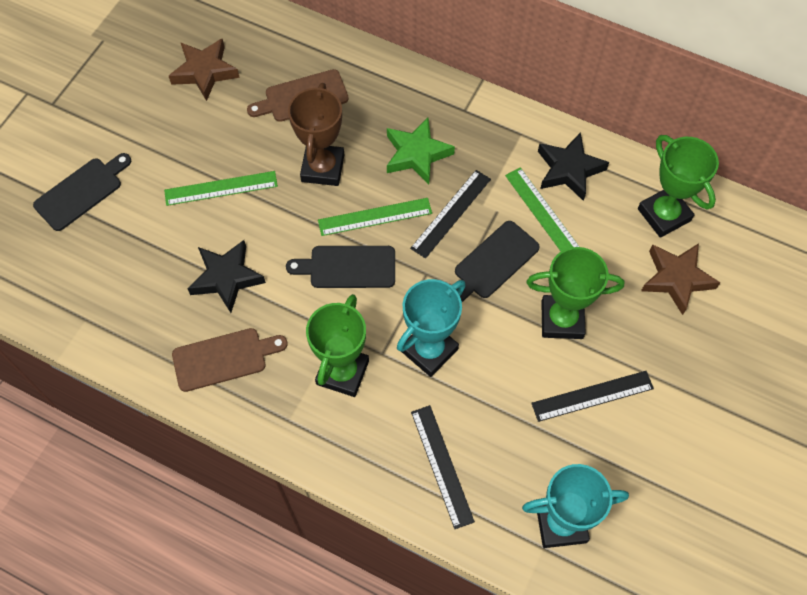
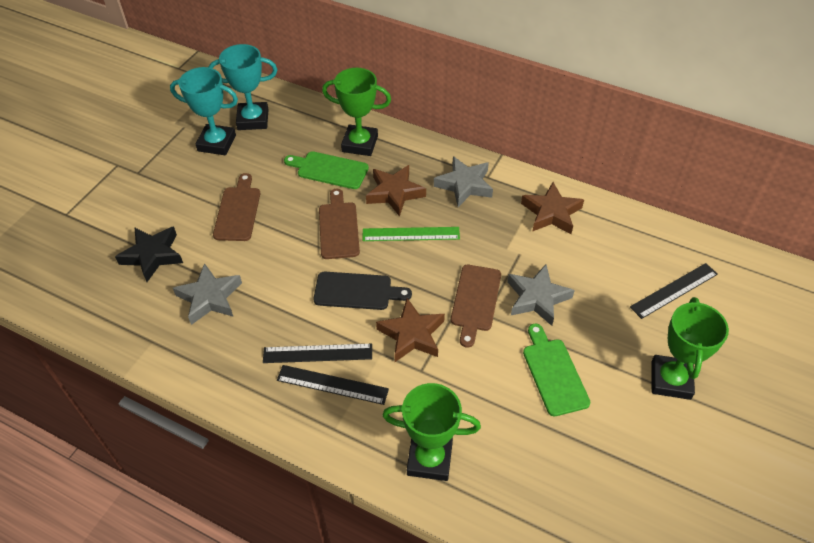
black cutting board: [33,153,131,231] [286,246,395,288] [455,221,540,302] = 3 -> [313,272,412,310] = 1
black star: [187,240,266,313] [538,132,609,201] = 2 -> [115,226,183,282] = 1
brown cutting board: [172,328,288,392] [247,69,349,122] = 2 -> [213,173,260,241] [319,189,360,259] [451,265,501,348] = 3
brown star: [169,39,240,101] [641,243,721,315] = 2 -> [366,165,426,217] [376,298,445,362] [521,182,584,234] = 3
brown trophy: [288,83,344,186] = 1 -> none = 0
green cutting board: none = 0 -> [284,151,369,189] [523,324,590,416] = 2
green ruler: [164,171,278,206] [318,198,432,236] [505,167,580,251] = 3 -> [362,227,460,241] = 1
green star: [387,118,455,184] = 1 -> none = 0
grey star: none = 0 -> [173,263,242,325] [434,156,493,207] [507,265,575,326] = 3

